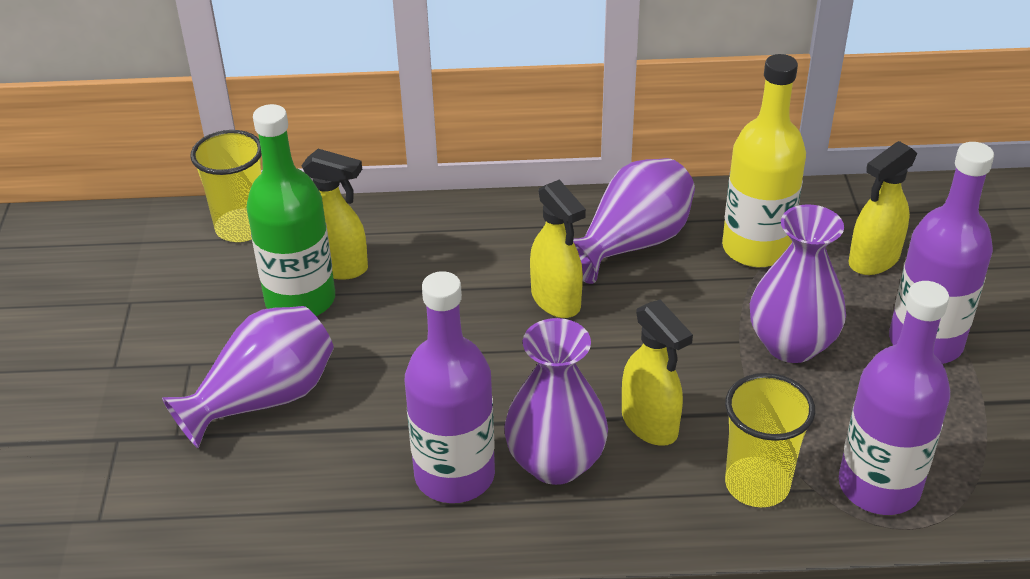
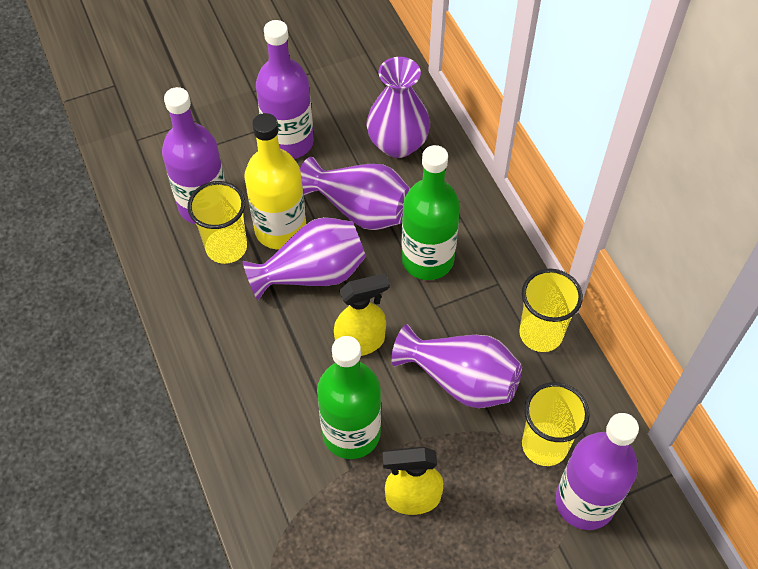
green bottle: [246,104,335,316] = 1 -> [317,336,381,459] [401,145,460,280] = 2
yellow cup: [190,130,262,242] [725,373,815,507] = 2 -> [188,181,247,264] [519,269,583,352] [522,382,590,466] = 3
yellow spray bottle: [301,149,368,280] [530,179,586,318] [622,300,693,446] [849,141,917,275] = 4 -> [334,273,389,356] [383,447,444,515] = 2

